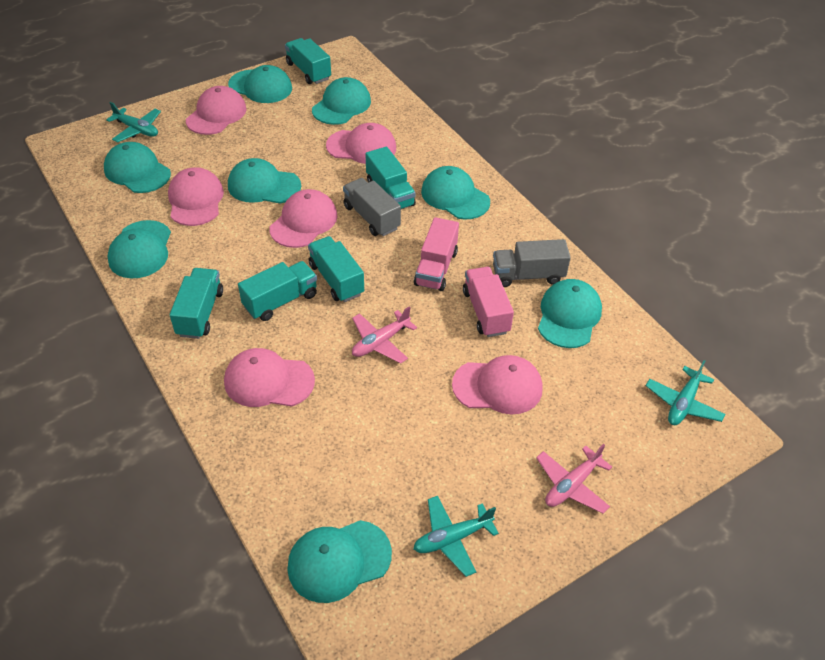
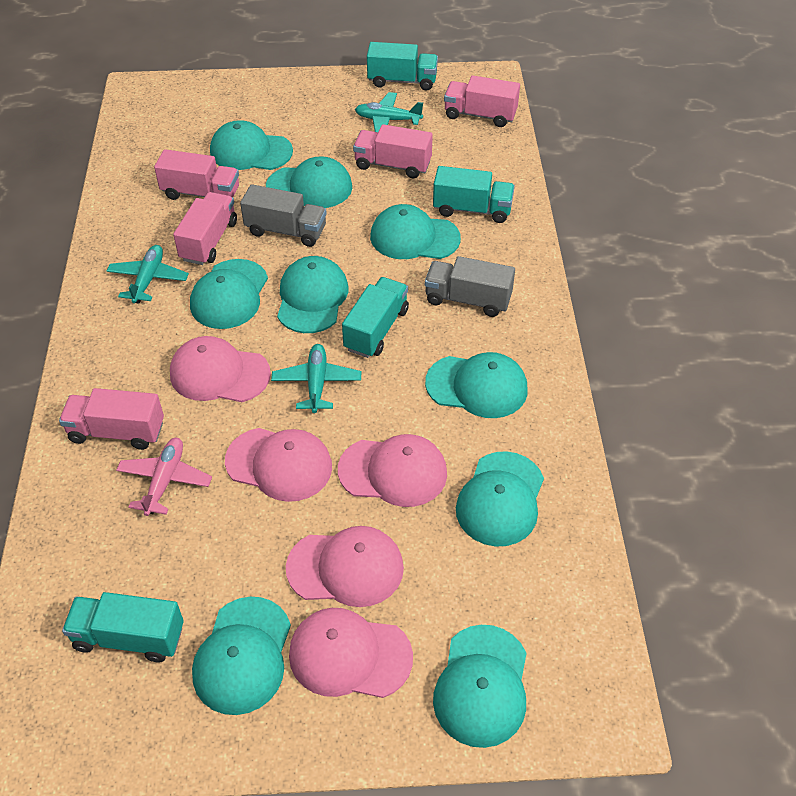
pink cap: [168,167,224,226] [186,86,246,135] [224,348,315,407] [269,189,337,248] [326,123,396,164] [452,355,543,415] = 6 -> [170,336,271,402] [225,428,332,502] [286,526,404,607] [289,608,413,698] [338,434,447,507] = 5
pink plane: [352,306,417,364] [536,444,612,514] = 2 -> [116,438,212,516] = 1
pink truck: [414,217,459,291] [463,267,514,337] = 2 -> [59,388,164,450] [154,149,239,200] [173,192,237,265] [353,124,433,178] [444,75,520,127] = 5
turquoise cap: [104,142,171,193] [107,220,171,278] [228,65,292,103] [228,158,301,204] [287,520,392,603] [312,77,371,125] [421,166,490,220] [538,279,602,348] = 8 -> [190,259,268,329] [192,597,291,715] [210,120,293,170] [266,156,352,208] [277,256,348,333] [370,204,461,259] [425,352,528,418] [433,625,527,748] [456,451,544,546] = 9
turquoise truck: [170,268,223,339] [238,261,317,321] [285,38,331,84] [308,236,364,302] [366,147,416,209] = 5 -> [62,592,184,663] [342,277,409,358] [367,42,438,91] [433,166,515,223] = 4

